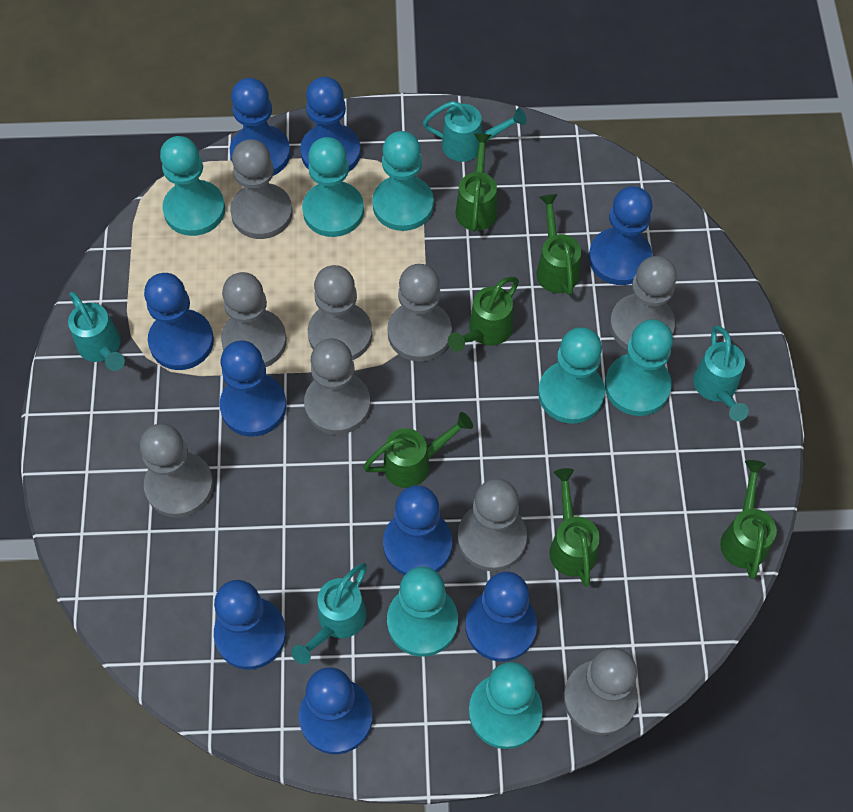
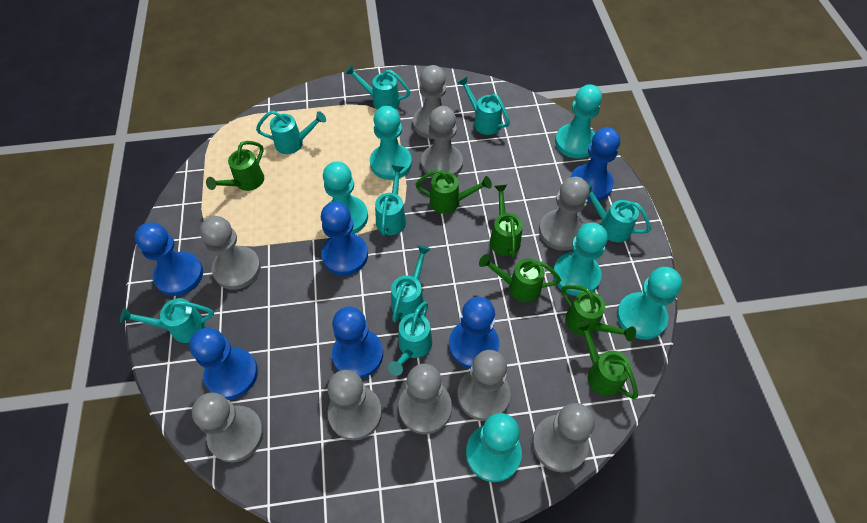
blue pawn: [144,273,214,370] [214,580,286,670] [220,340,287,437] [230,78,291,176] [299,668,373,754] [300,77,361,172] [383,485,452,575] [465,572,537,662] [589,186,652,285] = 9 -> [135,222,203,296] [189,328,258,399] [321,202,368,275] [332,307,383,378] [449,297,499,369] [571,127,620,201] = 6
turquoise pawn: [160,136,225,236] [302,137,364,237] [372,131,434,231] [387,566,458,657] [469,662,543,749] [538,327,605,424] [605,319,673,416] = 7 -> [323,162,368,234] [370,106,412,180] [466,413,522,482] [553,223,608,296] [555,84,602,159] [617,267,682,340] = 6
turquoise watering can: [68,292,125,371] [291,563,367,665] [423,101,527,162] [693,326,749,421] = 4 -> [120,298,214,343] [256,111,326,154] [345,65,410,110] [375,165,406,236] [388,302,432,376] [391,245,431,322] [458,77,510,135] [588,183,651,243] = 8

